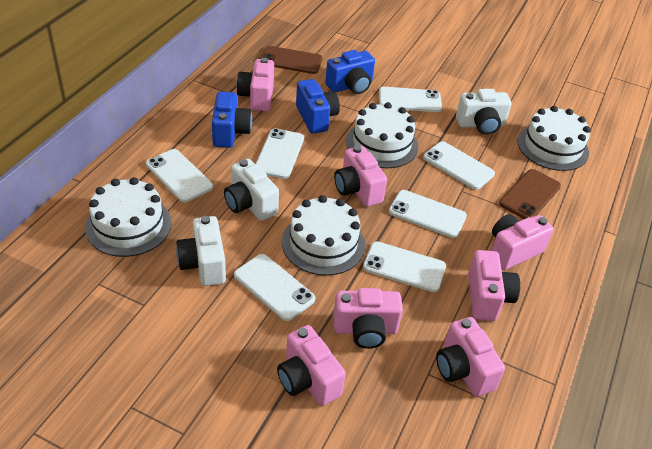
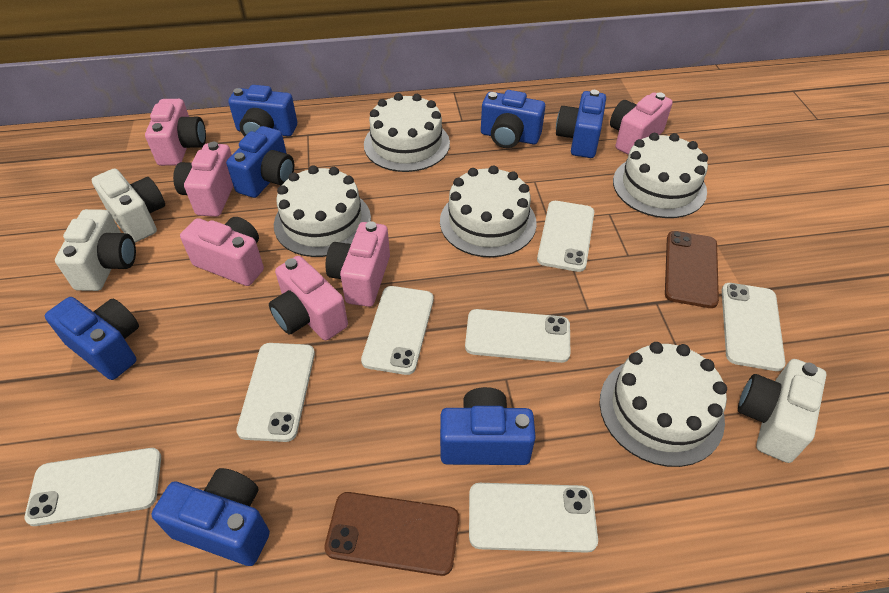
blue camera: [212,92,252,148] [296,79,340,133] [325,50,375,94] = 3 -> [45,297,139,380] [151,468,270,566] [226,126,294,198] [228,85,297,136] [440,387,536,465] [481,90,545,148] [556,90,606,158] = 7
pink camera: [237,58,274,111] [277,325,346,406] [333,288,403,349] [334,146,387,207] [436,317,505,397] [468,250,520,321] [491,214,554,270] = 7 -> [145,99,206,166] [173,142,233,217] [180,217,264,286] [269,256,348,340] [325,221,390,307] [610,92,673,155] = 6
white cake: [85,177,172,257] [282,195,365,276] [346,102,418,168] [518,106,591,171] = 4 -> [274,165,371,257] [364,93,450,172] [440,165,537,257] [599,342,727,467] [613,133,708,218] = 5

